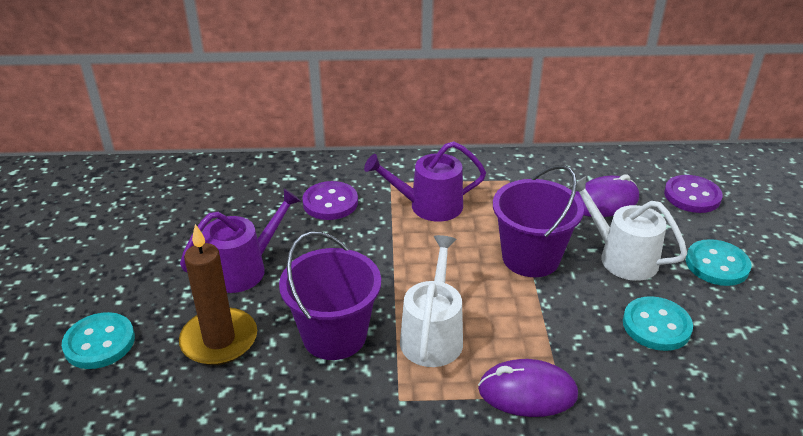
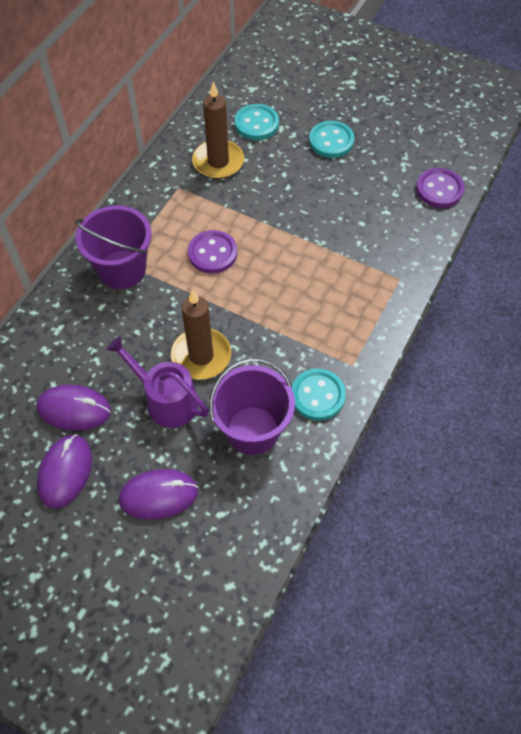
brown candle: [179,224,257,365] = 1 -> [171,289,231,380] [192,82,244,179] = 2
purple mouse: [478,359,578,417] [576,174,639,217] = 2 -> [37,385,111,431] [37,434,92,508] [118,469,198,520] = 3
purple watering can: [180,189,301,293] [364,141,486,222] = 2 -> [106,336,209,428] = 1
white watering can: [400,235,463,367] [569,176,687,281] = 2 -> none = 0

